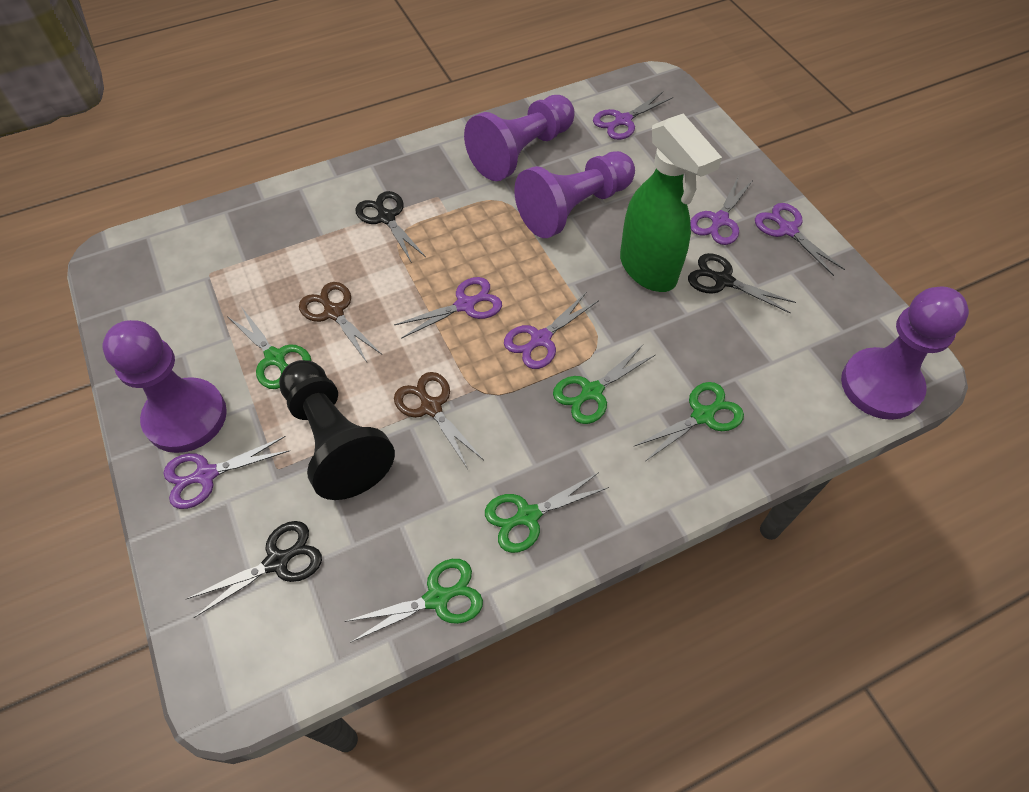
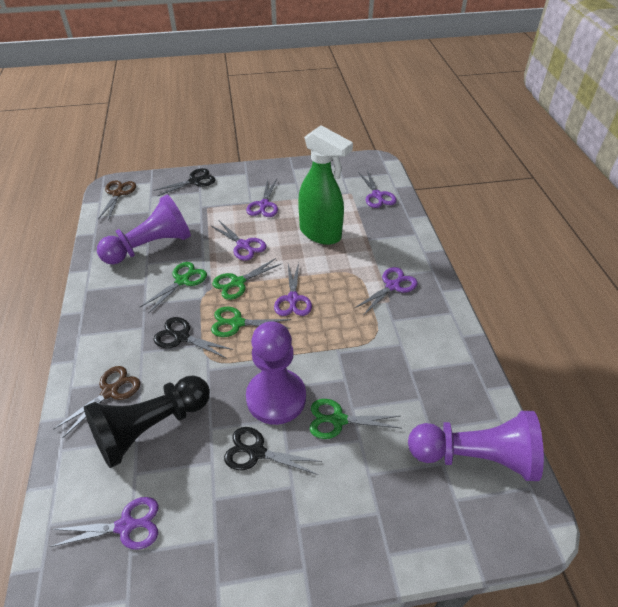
green scissors: [227,308,311,389] [344,559,483,643] [485,472,609,553] [553,345,655,424] [635,382,744,461] = 5 -> [140,262,207,314] [211,307,292,337] [212,258,283,300] [310,399,400,439] = 4
purple pawn: [103,320,227,453] [464,95,575,181] [514,151,635,238] [841,286,969,420] = 4 -> [97,194,191,264] [246,321,306,425] [408,411,544,481] = 3

